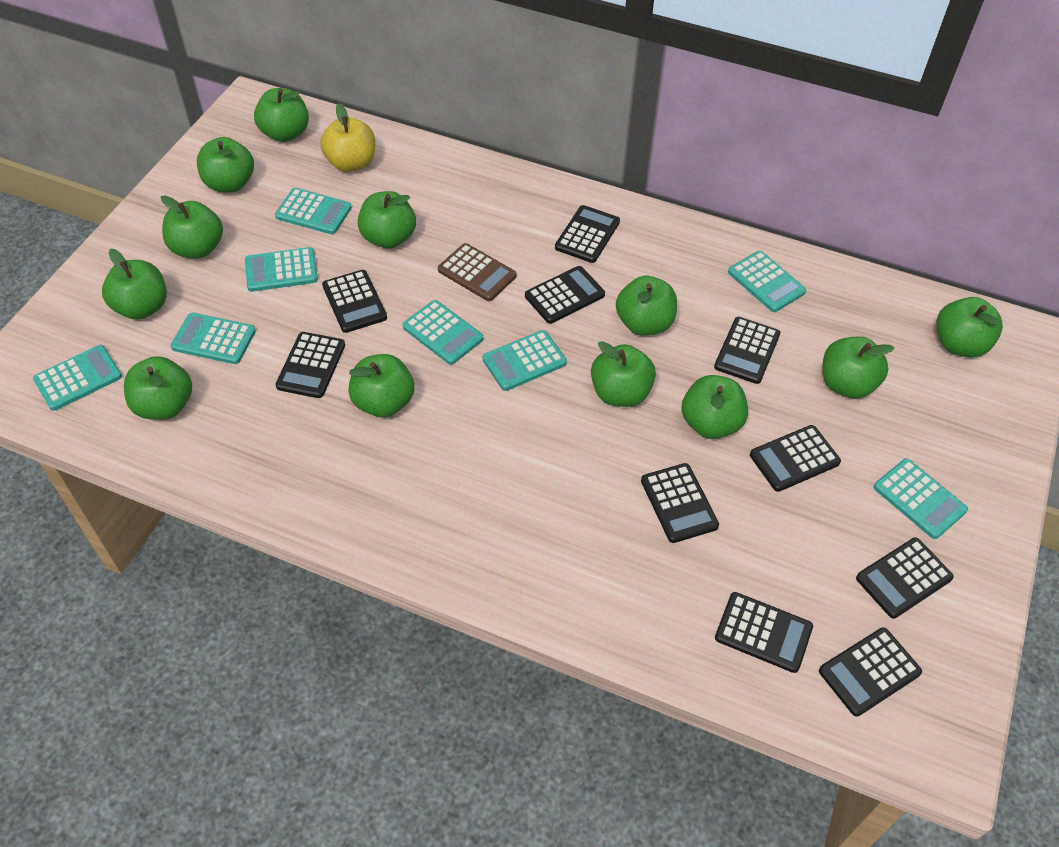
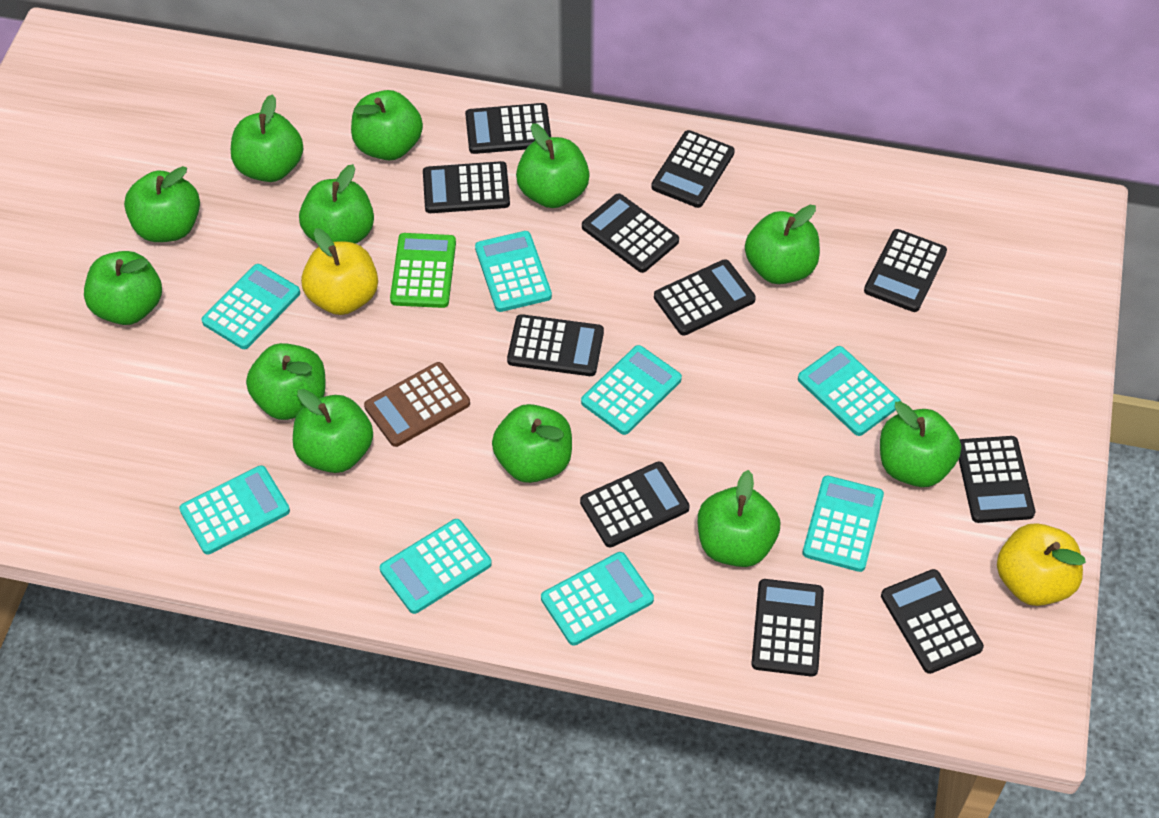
black calculator: [275,332,345,398] [322,270,387,333] [525,266,605,324] [555,205,620,263] [641,463,719,543] [714,317,780,384] [715,592,813,673] [750,425,841,492] [819,627,922,717] [856,538,954,619] = 10 -> [423,161,510,213] [465,103,551,154] [507,314,604,376] [580,462,690,547] [582,193,679,273] [651,130,735,208] [654,259,756,336] [751,579,824,677] [864,229,947,312] [881,569,984,674] [959,436,1035,523] = 11
green calculator: none = 0 -> [390,233,456,308] = 1
yellow apple: [320,103,375,172] = 1 -> [301,228,378,315] [997,523,1086,606] = 2

